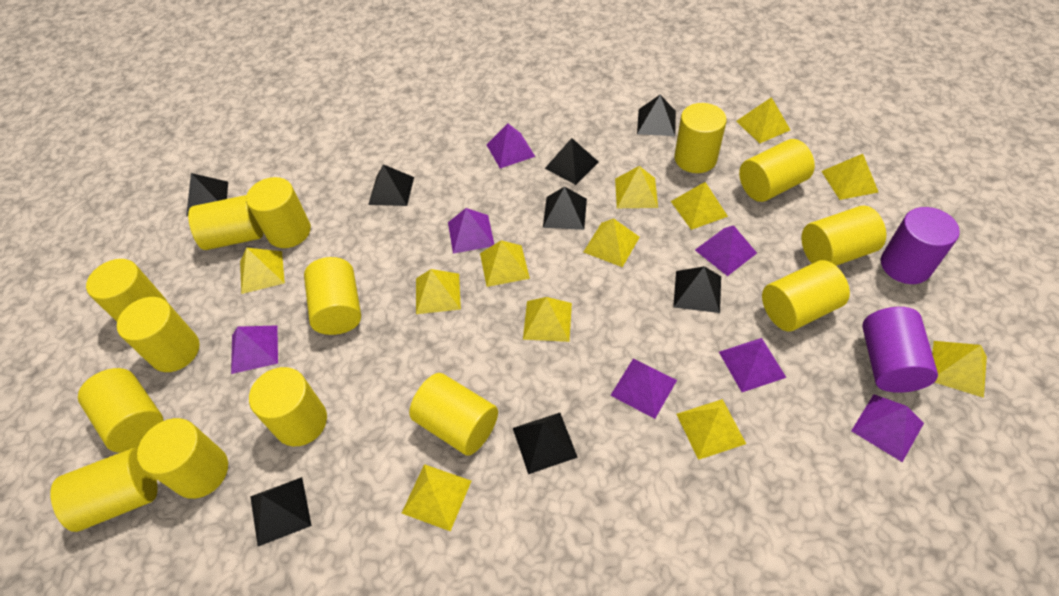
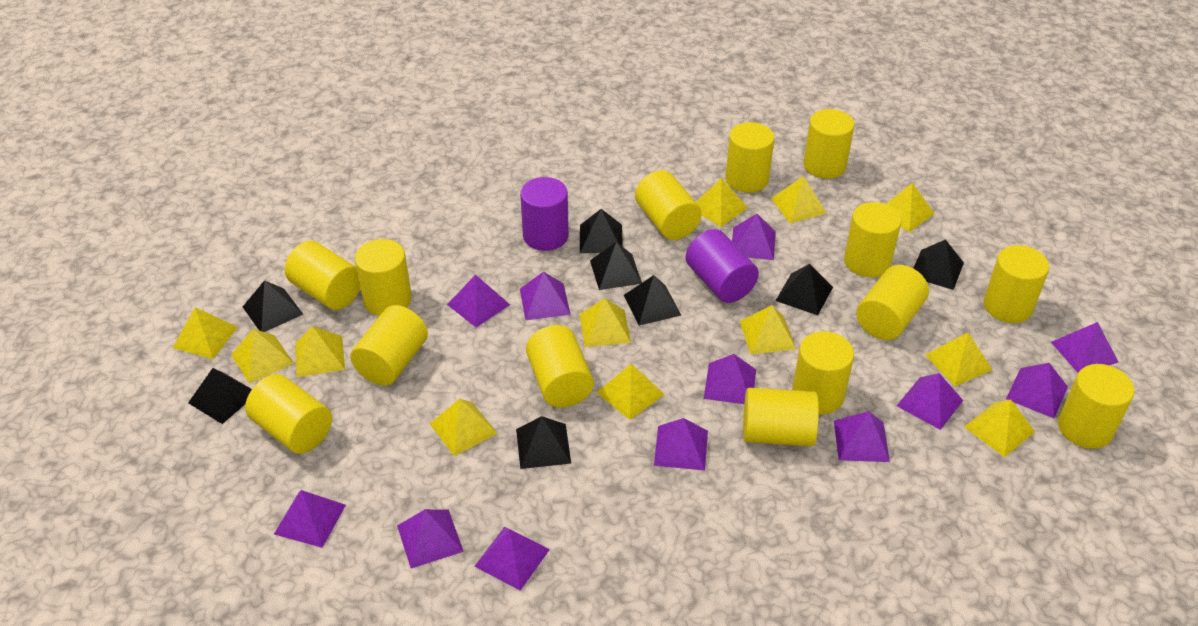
purple pyramid: [231,325,278,374] [448,208,494,254] [486,123,535,169] [610,358,677,419] [695,225,757,276] [719,338,787,392] [851,394,924,462] = 7 -> [274,490,346,548] [397,509,464,568] [447,274,510,328] [474,527,550,591] [520,271,571,320] [654,418,708,471] [704,354,756,404] [732,214,776,260] [834,411,890,462] [897,373,963,430] [1006,363,1068,418] [1051,322,1119,373] = 12

